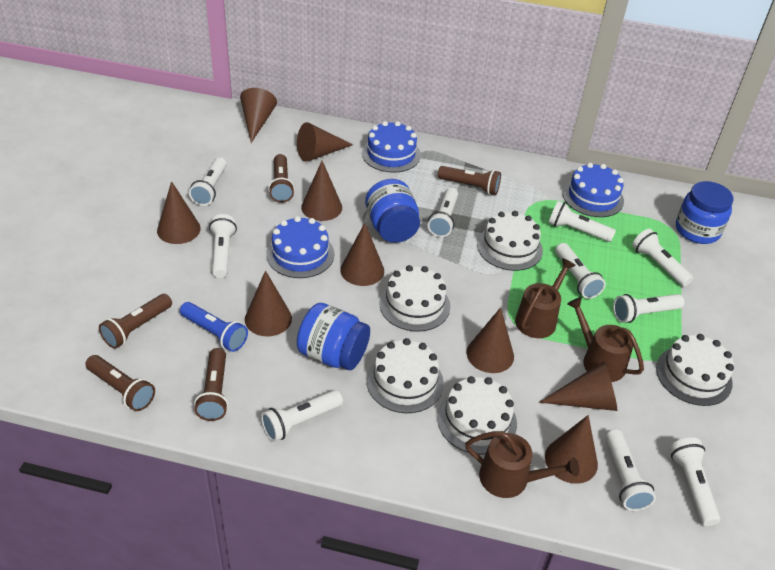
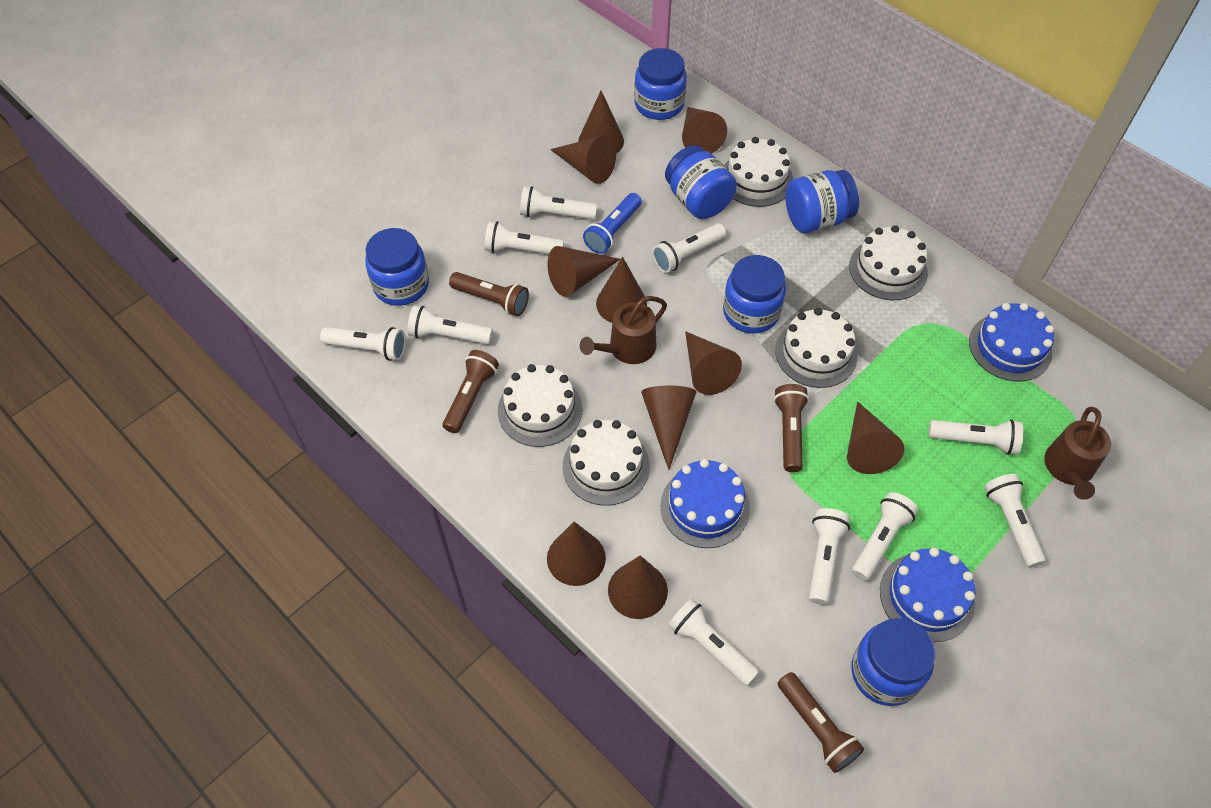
blue jar: [297,303,370,370] [365,179,420,243] [676,181,734,244] = 3 -> [365,228,429,306] [634,48,687,120] [665,145,737,219] [723,255,786,333] [785,170,859,233] [851,618,935,706] = 6
brown cone: [157,181,201,244] [240,88,277,143] [245,270,292,336] [297,122,353,162] [301,161,342,221] [341,223,384,286] [467,307,514,373] [539,361,617,411] [545,415,598,484] = 9 -> [547,522,606,586] [548,246,620,297] [550,136,616,184] [578,91,624,154] [596,257,647,323] [608,555,668,619] [641,386,696,470] [682,107,727,154] [685,331,742,395] [847,401,904,474] = 10
brown flashlight: [85,355,155,411] [99,294,172,349] [194,348,228,421] [268,154,295,203] [438,166,501,195] = 5 -> [443,350,499,433] [449,272,529,316] [774,384,809,472] [778,672,864,773] = 4
brown watering can: [465,431,579,498] [515,258,576,338] [567,297,644,382] = 3 -> [580,296,667,364] [1044,407,1111,500] = 2

